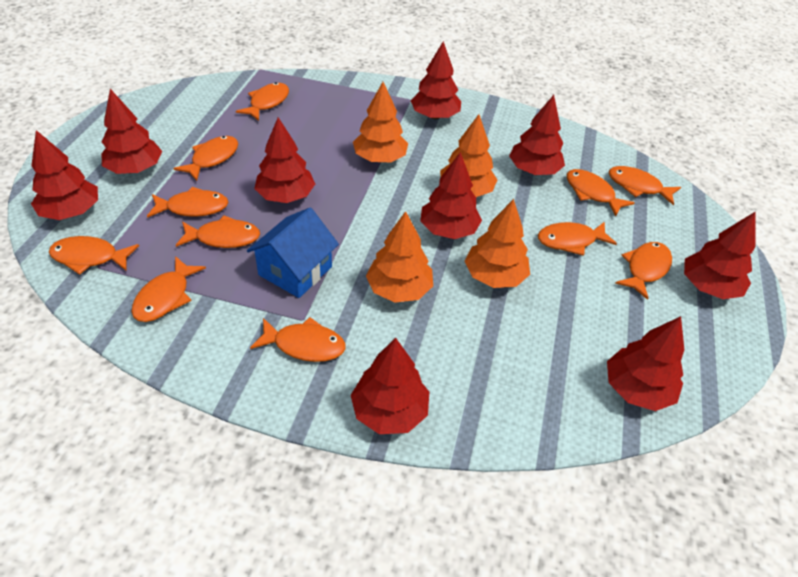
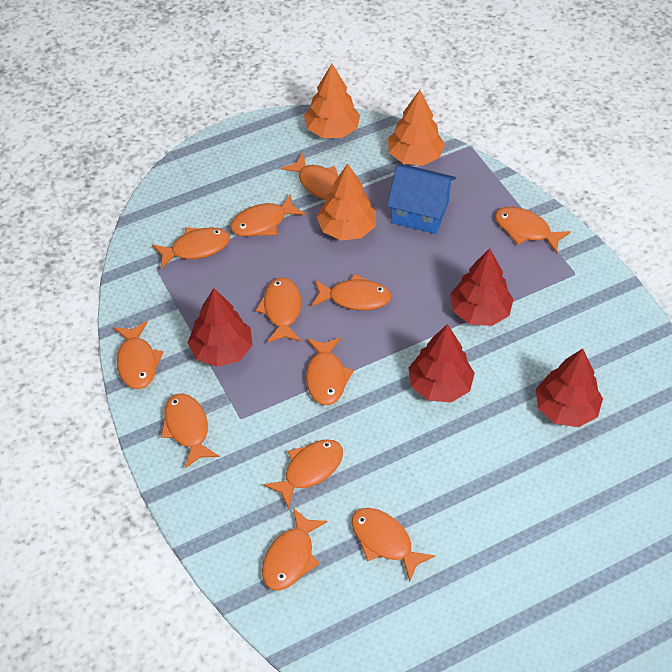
orange fish: [49,236,139,275] [131,256,206,322] [147,187,228,218] [173,136,238,181] [176,215,260,248] [236,82,289,121] [250,317,346,362] [538,221,617,256] [567,169,635,217] [609,166,681,205] [615,242,672,300] = 11 -> [113,321,164,389] [152,227,230,269] [161,393,220,468] [230,193,306,236] [255,277,301,343] [262,508,327,591] [263,439,343,509] [281,153,338,200] [306,337,354,405] [312,274,392,310] [351,508,435,582] [495,207,571,253] = 12
orange tree: [353,82,408,162] [366,211,433,303] [440,114,498,197] [465,199,530,288] = 4 -> [304,64,360,138] [317,163,376,240] [388,90,445,166] = 3
red tree: [31,130,98,220] [101,89,162,174] [254,117,315,203] [351,338,429,434] [411,41,461,119] [420,152,482,239] [509,95,565,175] [607,316,684,411] [684,211,756,299] = 9 -> [188,288,252,367] [409,324,475,403] [450,248,513,326] [536,349,603,427] = 4

